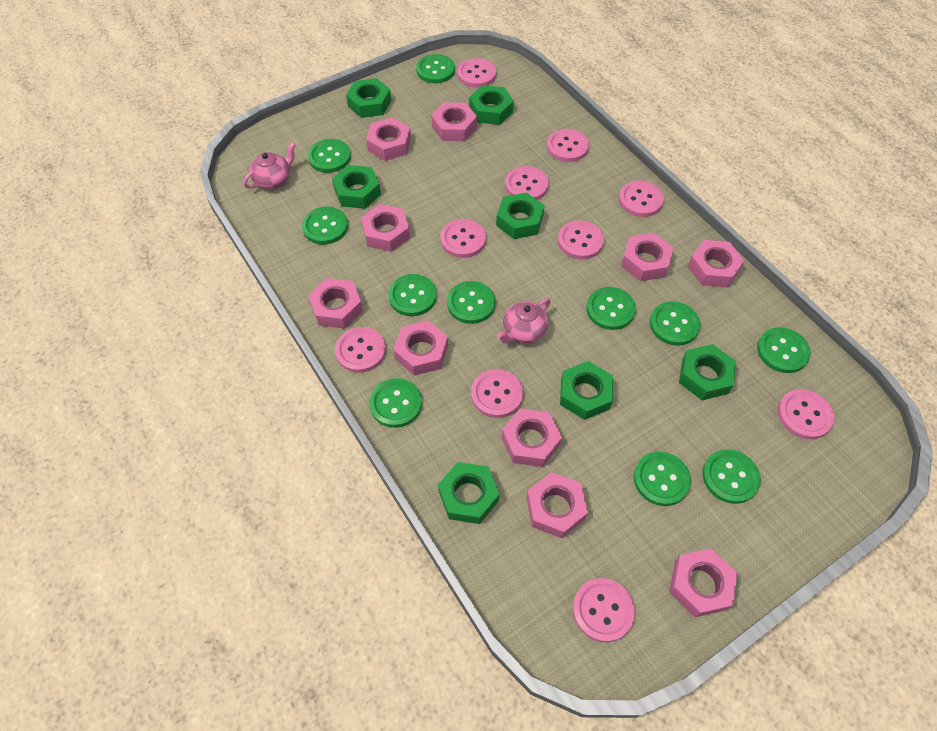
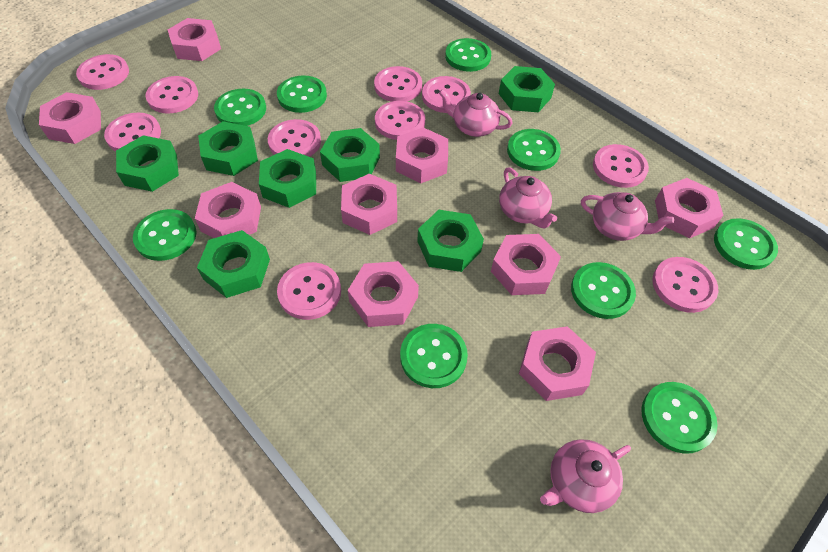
green button: [302,207,348,245] [308,139,351,173] [369,378,422,428] [388,274,437,316] [416,54,455,83] [447,281,495,324] [586,287,636,330] [634,452,691,506] [650,301,700,346] [702,449,761,504] [757,327,811,373] = 11 -> [133,209,197,261] [214,89,266,126] [277,75,327,113] [400,324,468,388] [445,38,491,72] [507,129,561,171] [571,262,636,319] [641,382,718,454] [714,218,778,270] = 9
pink nut: [308,278,363,329] [361,204,410,252] [366,117,411,161] [394,321,448,376] [431,102,477,141] [501,409,562,467] [526,472,588,538] [621,233,673,281] [669,549,737,617] [688,240,745,287] = 10 -> [39,92,101,144] [168,18,221,61] [195,182,261,238] [341,174,397,235] [348,261,419,327] [396,127,448,183] [491,234,561,295] [519,326,596,401] [655,178,723,238] = 9
pink teapot: [243,142,296,189] [497,298,551,343] = 2 -> [439,89,512,137] [499,167,557,229] [540,439,631,513] [581,192,674,241] = 4

